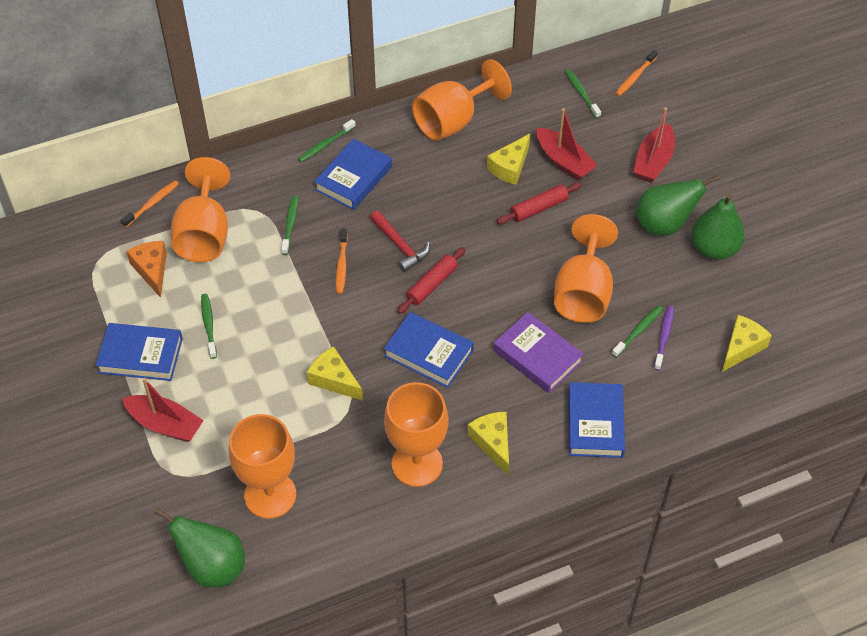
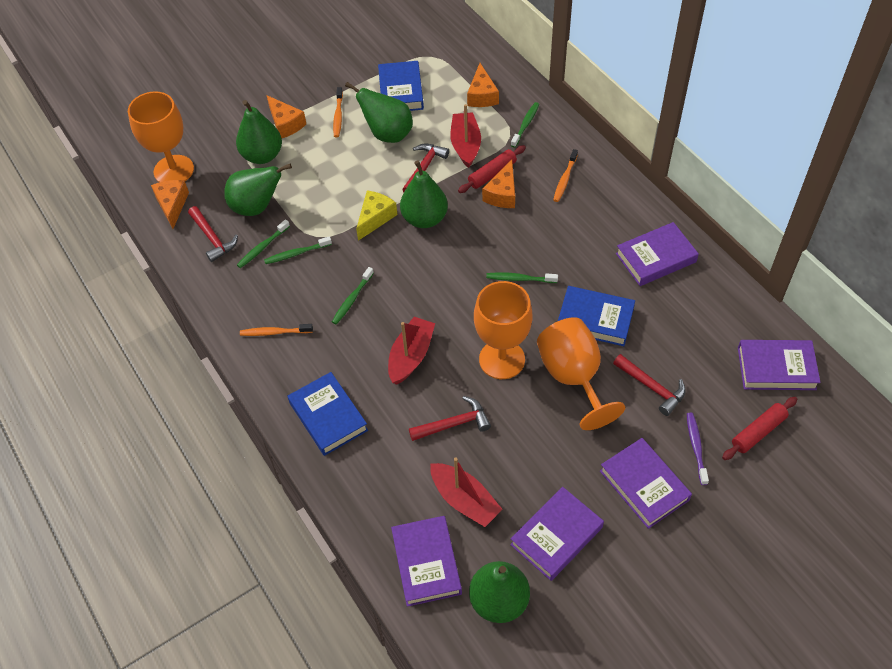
blue book: [96,323,183,381] [314,139,392,210] [384,312,474,388] [568,382,625,458] = 4 -> [287,372,368,456] [378,61,424,111] [558,286,635,346] = 3
green pear: [154,507,245,588] [636,175,720,236] [691,193,745,260] = 3 -> [224,164,292,216] [236,100,282,164] [345,82,413,143] [400,160,448,228] [469,561,530,623] = 5
orange cheese: [126,241,167,298] = 1 -> [151,180,189,229] [266,95,306,138] [467,63,499,107] [482,159,515,208] = 4
orange goblet: [171,157,230,262] [229,414,296,519] [384,382,449,487] [412,59,512,141] [554,214,618,323] = 5 -> [128,91,194,182] [474,281,533,379] [537,317,625,430] = 3
purple book: [493,312,584,393] = 1 -> [391,516,462,607] [510,487,604,581] [600,438,692,529] [616,222,699,286] [738,340,821,390] = 5
red hammer: [370,211,430,272] = 1 -> [188,206,238,262] [402,143,449,192] [409,396,491,441] [613,354,686,416] = 4
yellow cheese: [307,346,363,401] [467,411,509,475] [487,134,530,185] [722,315,772,372] = 4 -> [356,191,397,241] = 1

